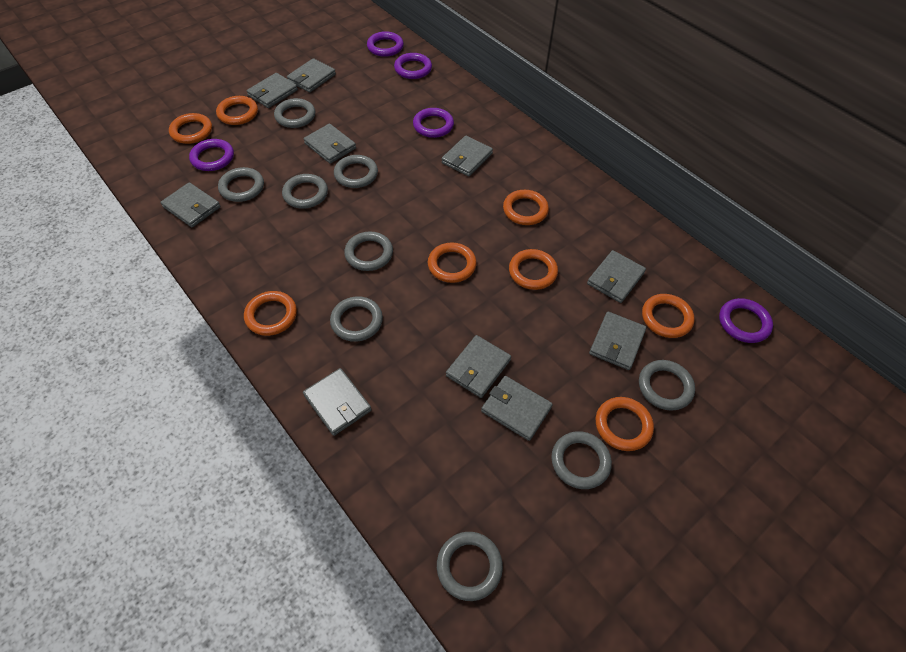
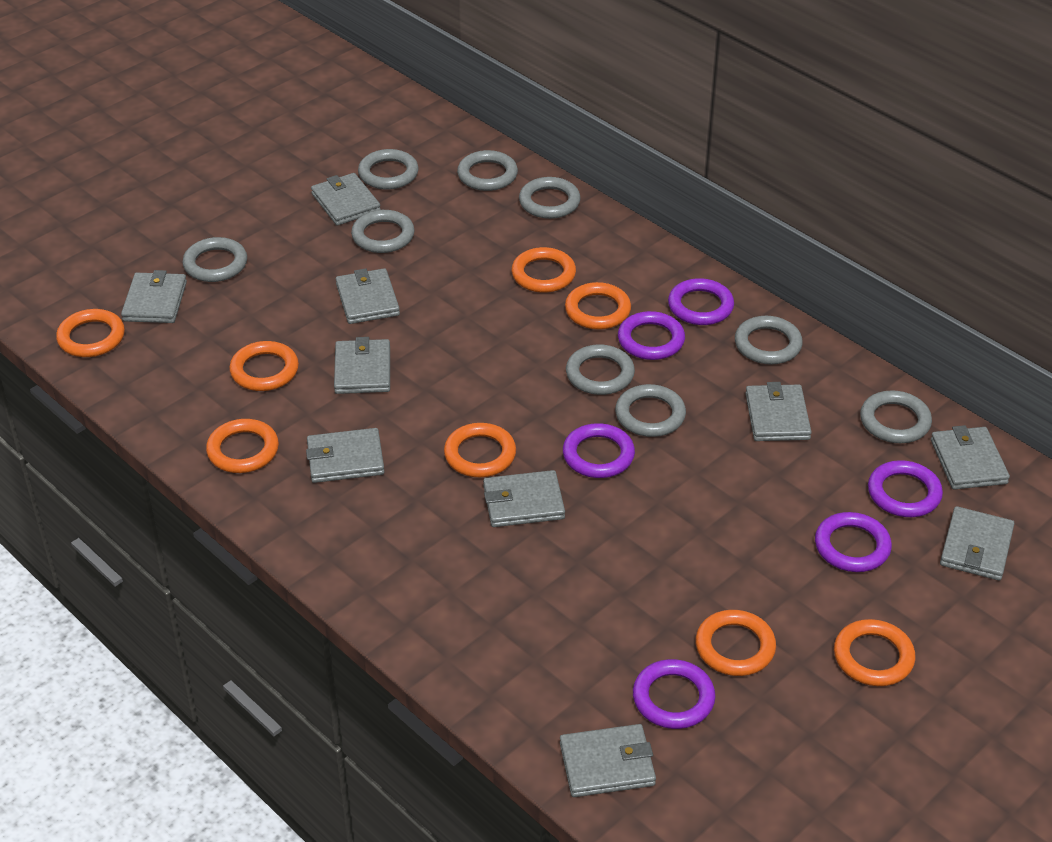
purple ring: [189,139,234,171] [367,31,404,57] [394,53,432,79] [413,108,454,138] [719,298,773,343] = 5 -> [563,423,635,478] [618,311,685,360] [633,659,715,729] [668,278,734,325] [815,512,892,572] [868,460,943,517] = 6

